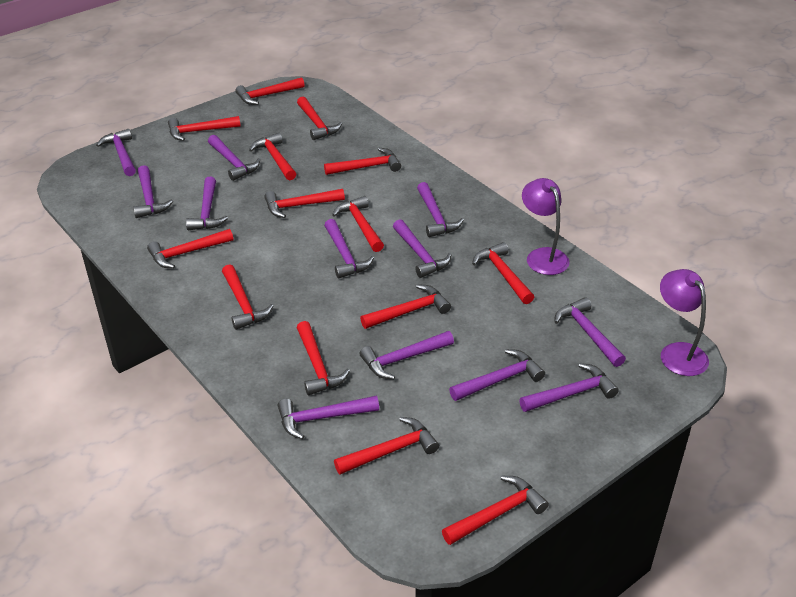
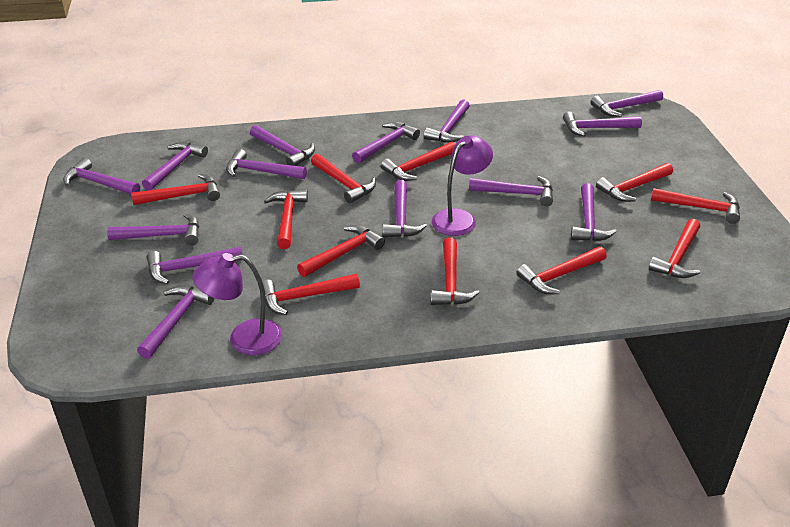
purple hammer: [96,129,136,176] [133,165,173,218] [186,177,228,230] [208,135,260,181] [278,396,379,439] [324,219,374,278] [359,331,454,379] [393,219,451,278] [417,182,464,237] [449,349,545,401] [519,363,619,412] [554,297,626,367] = 12 -> [63,158,140,194] [107,213,199,245] [137,285,215,359] [142,142,208,190] [147,247,242,284] [226,149,307,179] [250,125,315,166] [352,122,420,163] [382,180,427,238] [424,99,470,143] [469,176,553,206] [563,112,642,136] [571,183,617,241] [591,90,663,117] = 14
red hammer: [147,229,233,268] [168,116,241,141] [222,264,274,330] [235,77,305,105] [249,133,296,180] [264,189,345,218] [297,97,342,140] [297,321,350,395] [324,148,401,175] [332,196,384,252] [334,417,439,474] [360,284,451,329] [442,476,549,545] [472,242,534,304] = 14 -> [131,174,220,205] [262,274,360,315] [264,189,308,249] [297,225,385,277] [311,154,376,203] [381,142,455,181] [431,238,480,305] [516,246,607,294] [596,163,673,202] [649,219,701,278] [651,188,740,224] = 11

